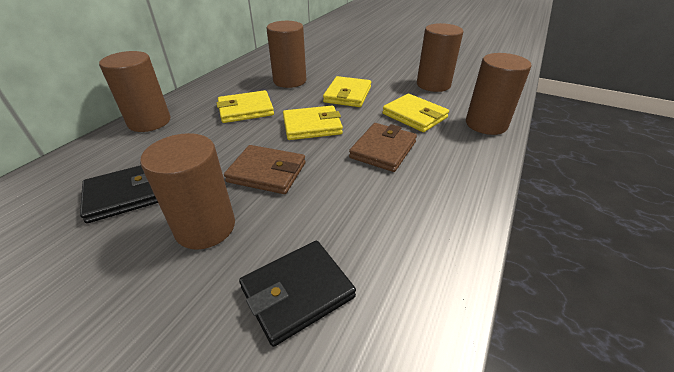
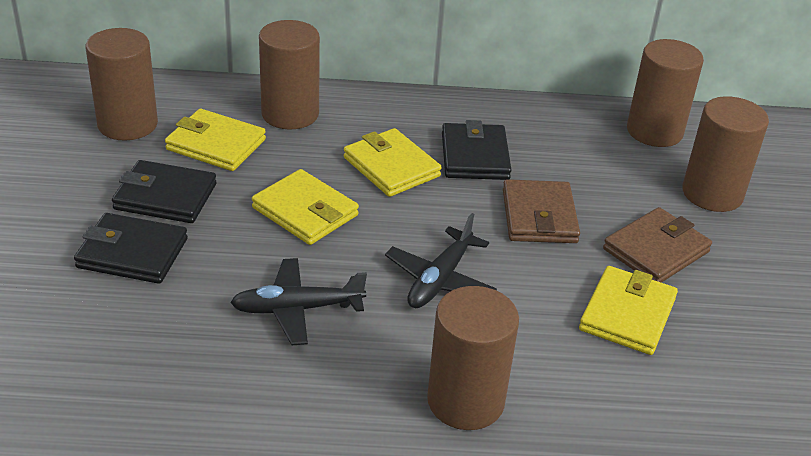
black plane: none = 0 -> [230,258,367,345] [385,213,497,308] = 2
black wallet: [80,165,158,223] [239,241,356,347] = 2 -> [74,213,188,284] [112,160,217,223] [442,120,511,180] = 3

